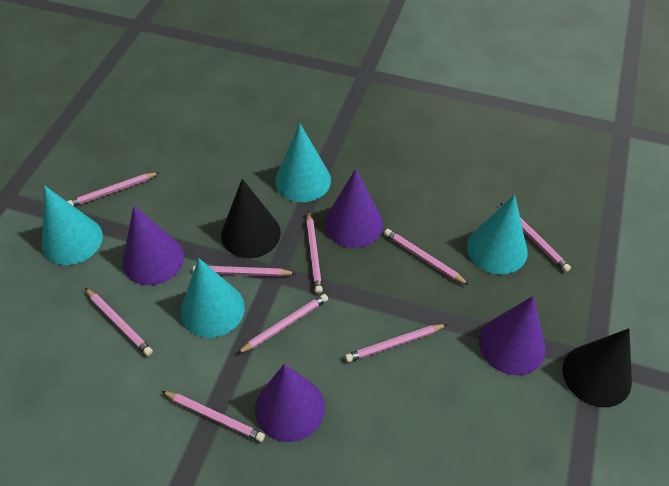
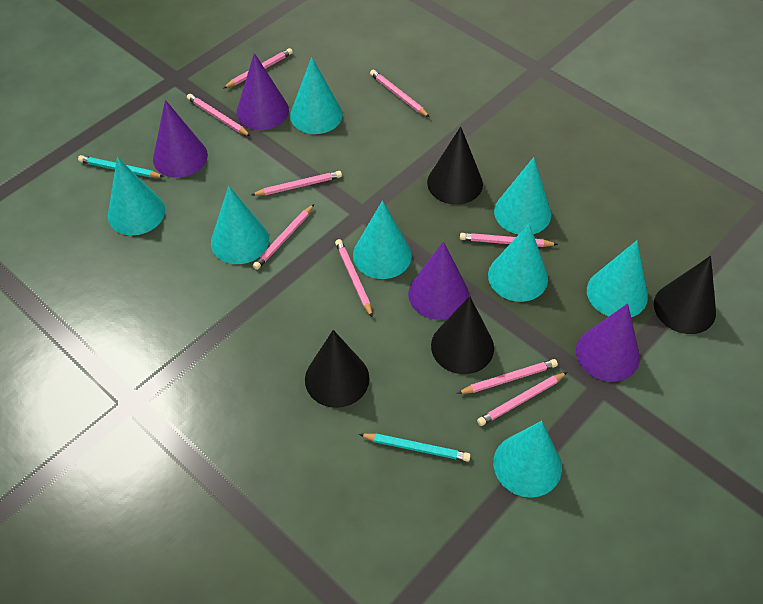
black cone: [221,179,281,258] [562,328,632,407] = 2 -> [305,330,370,408] [427,127,483,205] [431,296,494,374] [654,256,716,334] = 4
turquoise cone: [42,186,103,265] [181,258,245,338] [275,124,331,202] [467,195,528,275] = 4 -> [108,157,165,235] [211,186,269,264] [290,57,343,134] [353,201,412,279] [488,223,548,302] [493,421,562,498] [494,157,551,235] [587,241,648,317] = 8
turquoise pencil: none = 0 -> [78,155,164,178] [359,434,471,462] = 2

